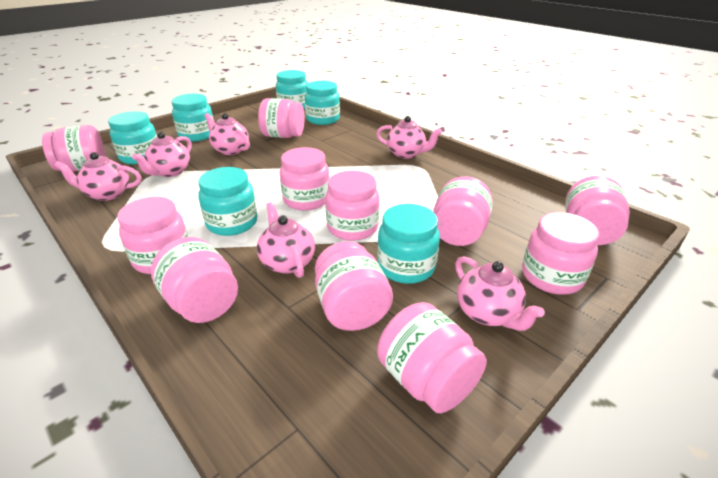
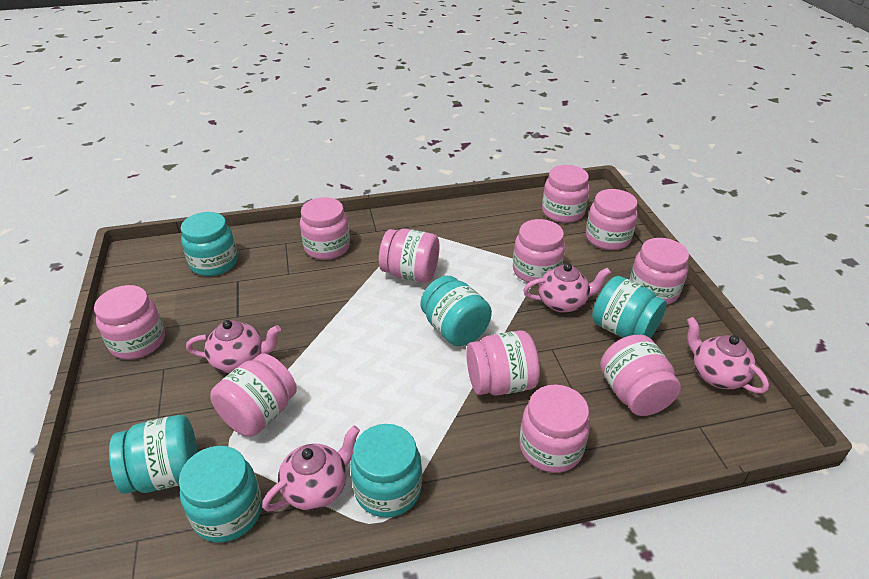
pink teapot: [54,152,141,201] [132,132,192,177] [204,113,250,155] [257,202,315,278] [376,116,442,159] [455,256,545,331] = 6 -> [186,320,281,373] [262,426,360,511] [523,263,611,313] [687,317,769,393] = 4

